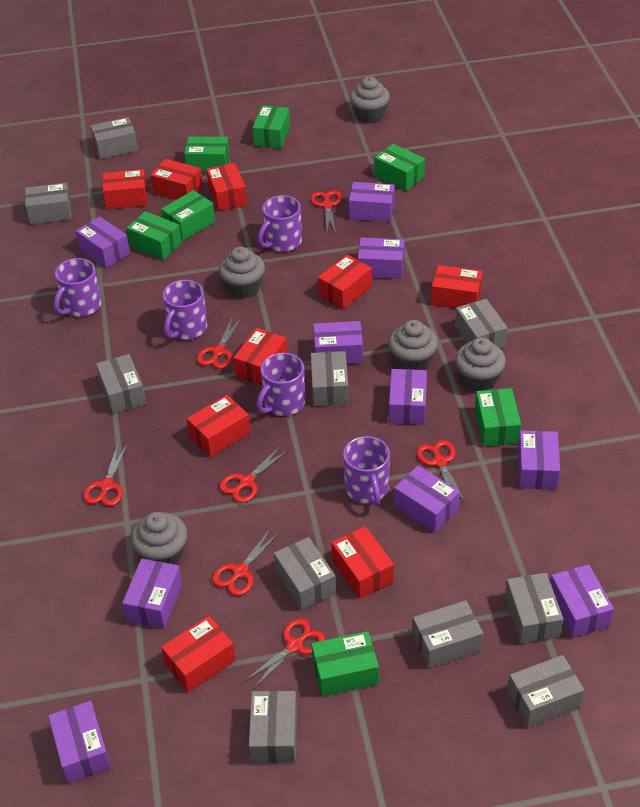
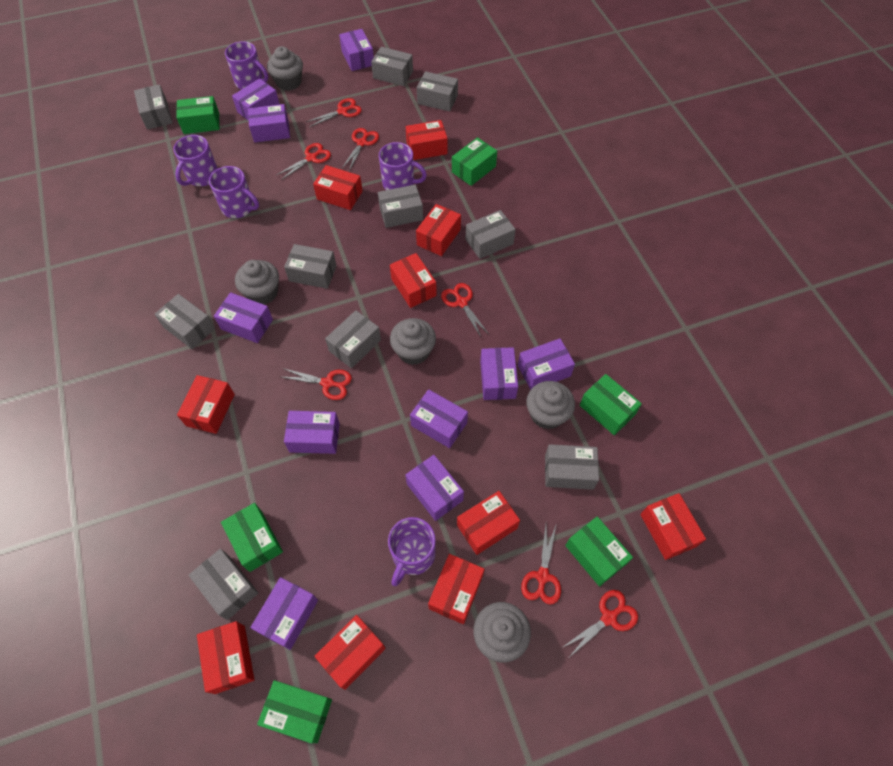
green box: [126,211,182,260] [161,190,215,241] [184,136,230,172] [252,105,290,149] [311,631,379,697] [375,144,425,191] [475,388,521,447] = 7 -> [176,96,220,134] [221,503,283,572] [257,680,332,743] [452,137,497,186] [565,517,633,586] [580,374,642,435] = 6
red box: [102,169,148,210] [150,159,203,200] [161,616,236,692] [187,395,250,457] [206,163,247,211] [234,328,288,385] [318,255,372,310] [331,526,394,599] [431,265,483,308] = 9 -> [177,375,235,434] [197,621,254,694] [313,165,363,210] [314,615,386,690] [390,253,437,308] [406,120,448,160] [416,204,461,256] [428,554,485,624] [457,491,520,555] [640,493,706,560] = 10

